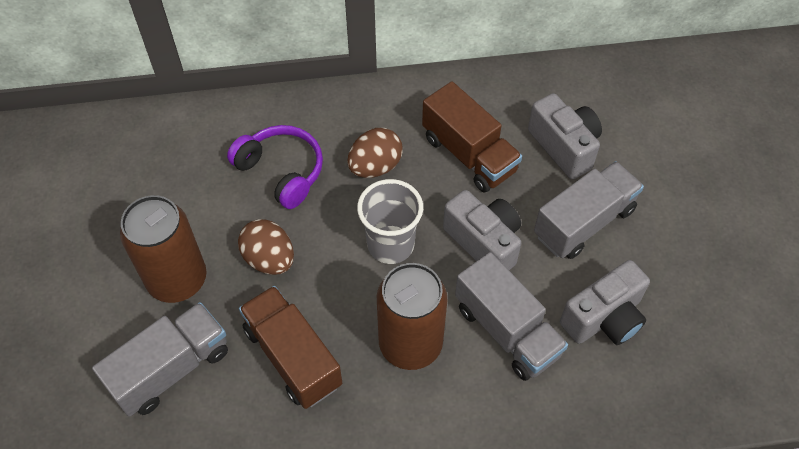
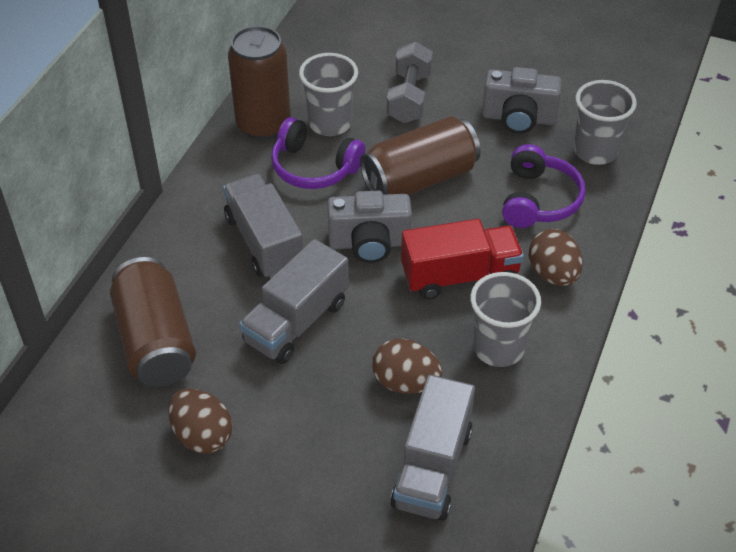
brown can: [120,195,206,303] [377,263,447,370] = 2 -> [110,257,196,387] [228,26,291,140] [360,116,481,195] = 3
brown egg: [238,219,294,275] [347,128,403,178] = 2 -> [168,389,232,454] [372,339,442,394] [529,229,583,286] = 3
brown truck: [239,286,342,409] [422,81,522,193] = 2 -> none = 0
grey camera: [443,190,521,270] [528,93,602,179] [560,260,650,345] = 3 -> [327,191,412,263] [482,67,562,134] = 2
grey cup: [357,179,423,264] = 1 -> [299,53,358,136] [470,272,541,367] [574,80,637,165] = 3
grey dumbbell: none = 0 -> [387,42,433,123] = 1
purple headphones: [227,125,323,209] = 1 -> [271,117,366,189] [502,144,586,228] = 2
red truck: none = 0 -> [401,219,524,299] = 1

